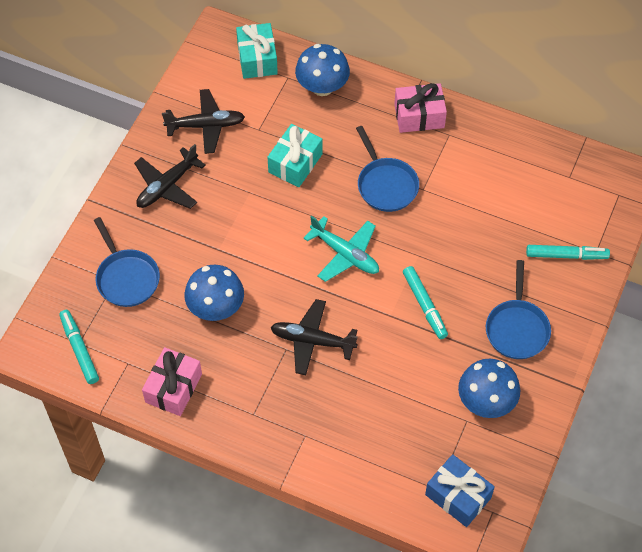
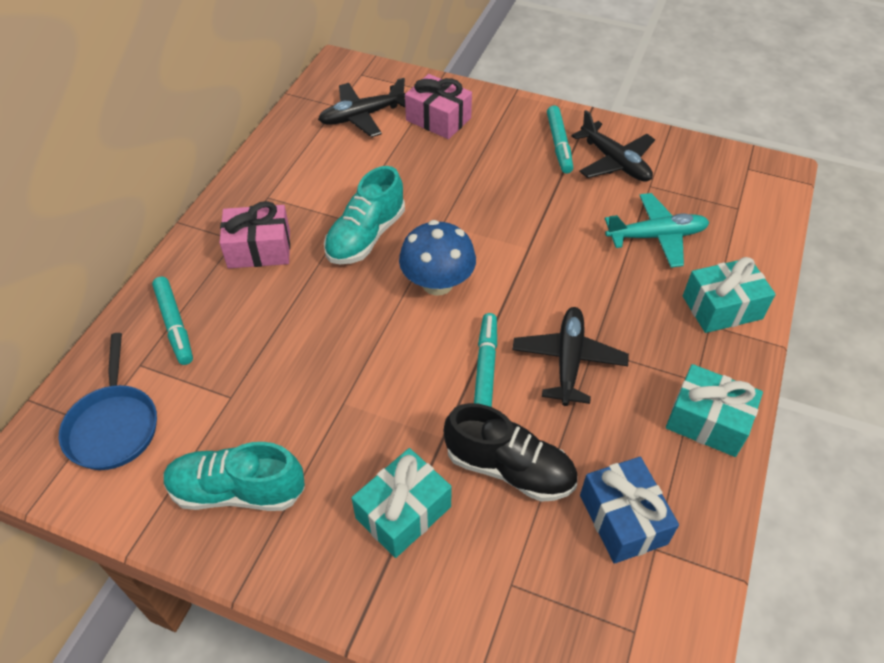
black shoe: none = 0 -> [444,403,577,502] = 1
blue mushroom: [184,265,244,321] [295,44,350,96] [458,359,520,418] = 3 -> [399,220,476,296] = 1
blue pan: [94,217,160,307] [356,126,419,212] [486,260,551,359] = 3 -> [59,333,157,470] = 1
turquoise gift: [236,23,278,79] [267,124,322,187] = 2 -> [352,448,452,558] [666,364,763,457] [683,257,776,333] = 3
turquoise shoe: none = 0 -> [163,442,305,511] [324,166,405,264] = 2

